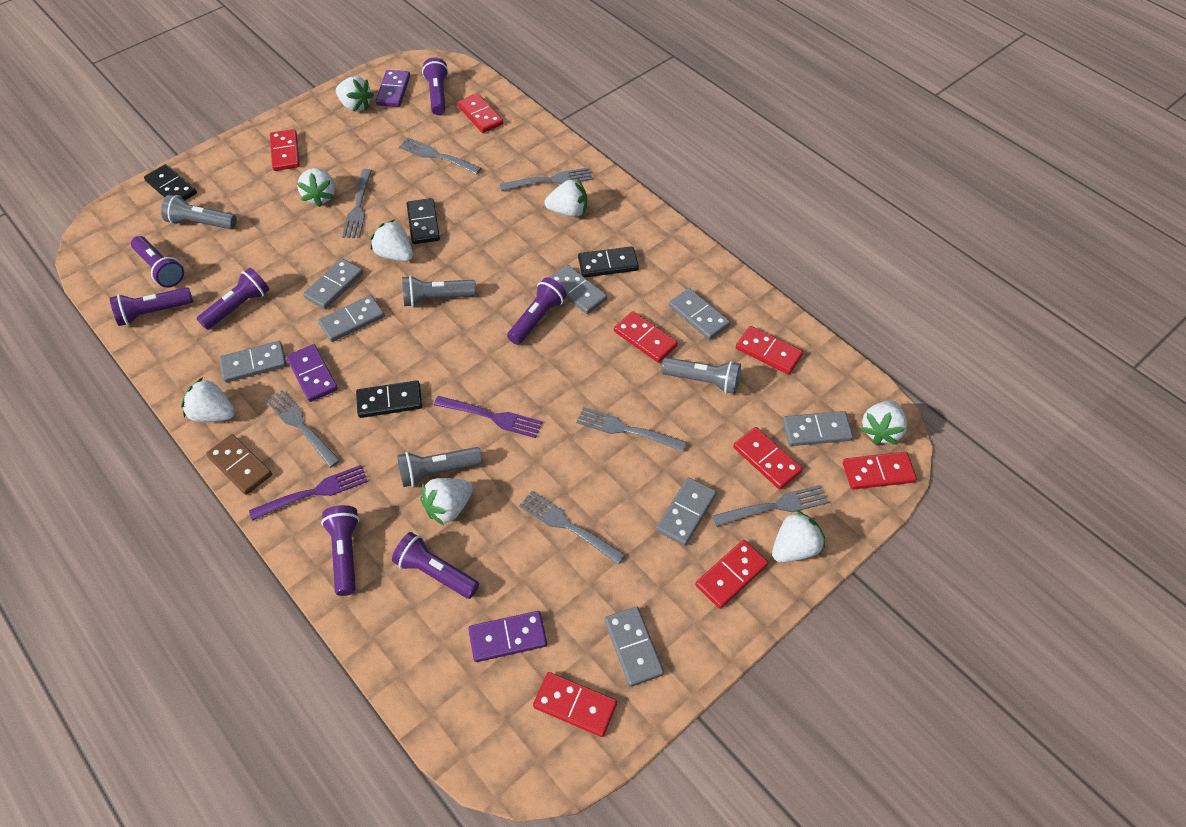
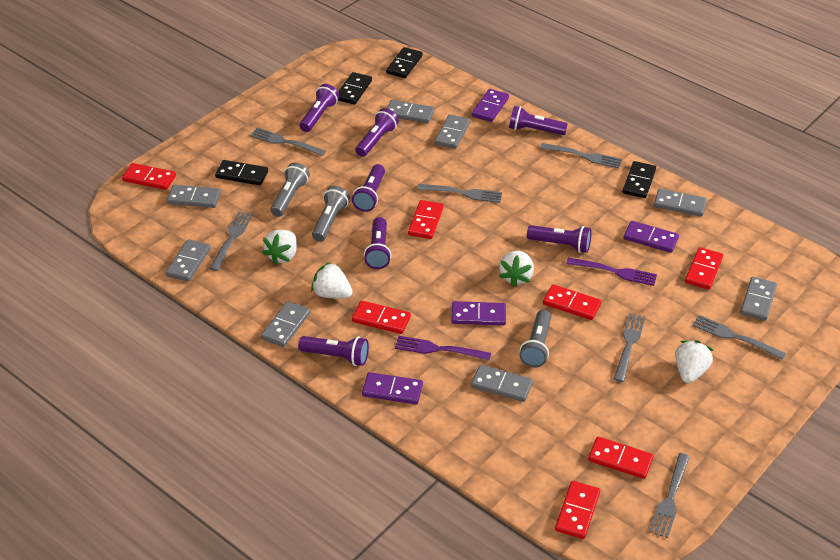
brown domino: [206,434,272,495] = 1 -> none = 0
grey flashlight: [161,195,237,229] [397,447,483,487] [402,275,476,307] [661,357,741,394] = 4 -> [270,163,310,217] [312,186,350,242] [519,310,551,367] = 3
purple domino: [286,344,338,402] [375,70,410,107] [468,611,547,662] = 3 -> [362,372,423,404] [451,301,506,326] [472,89,509,122] [623,221,679,253] = 4
red domino: [270,129,300,171] [457,93,503,133] [533,672,617,737] [614,311,678,363] [695,540,768,609] [733,427,803,489] [736,326,803,374] [843,452,917,490] = 8 -> [122,163,176,190] [352,301,411,334] [408,200,443,239] [543,284,601,320] [555,481,600,539] [588,437,654,479] [685,247,723,290] = 7
white strawberry: [181,377,235,422] [297,168,335,207] [336,76,374,112] [371,219,413,261] [420,478,473,526] [544,179,587,217] [772,510,825,562] [860,400,907,445] = 8 -> [262,230,297,265] [311,262,353,299] [499,251,534,287] [675,340,713,383] = 4

